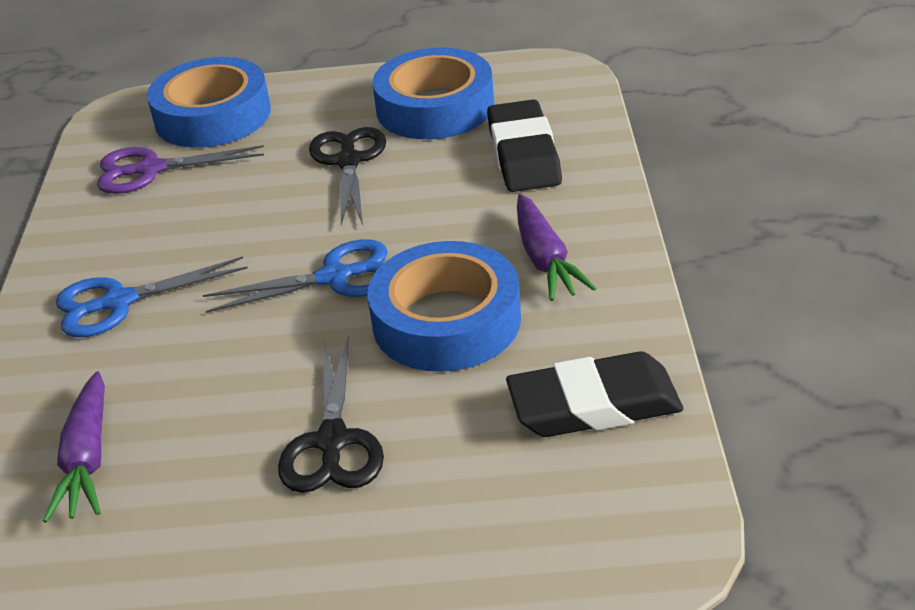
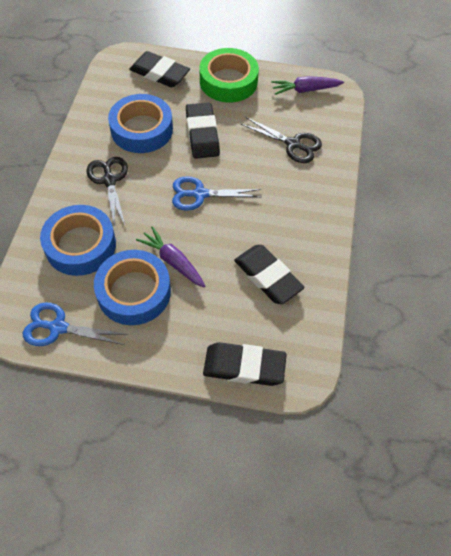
black eraser: [487,99,562,192] [506,351,683,437] = 2 -> [129,51,190,87] [186,102,220,159] [203,342,287,386] [234,245,304,304] = 4
green tape: none = 0 -> [200,48,259,102] = 1
purple scissors: [97,145,264,194] = 1 -> none = 0

